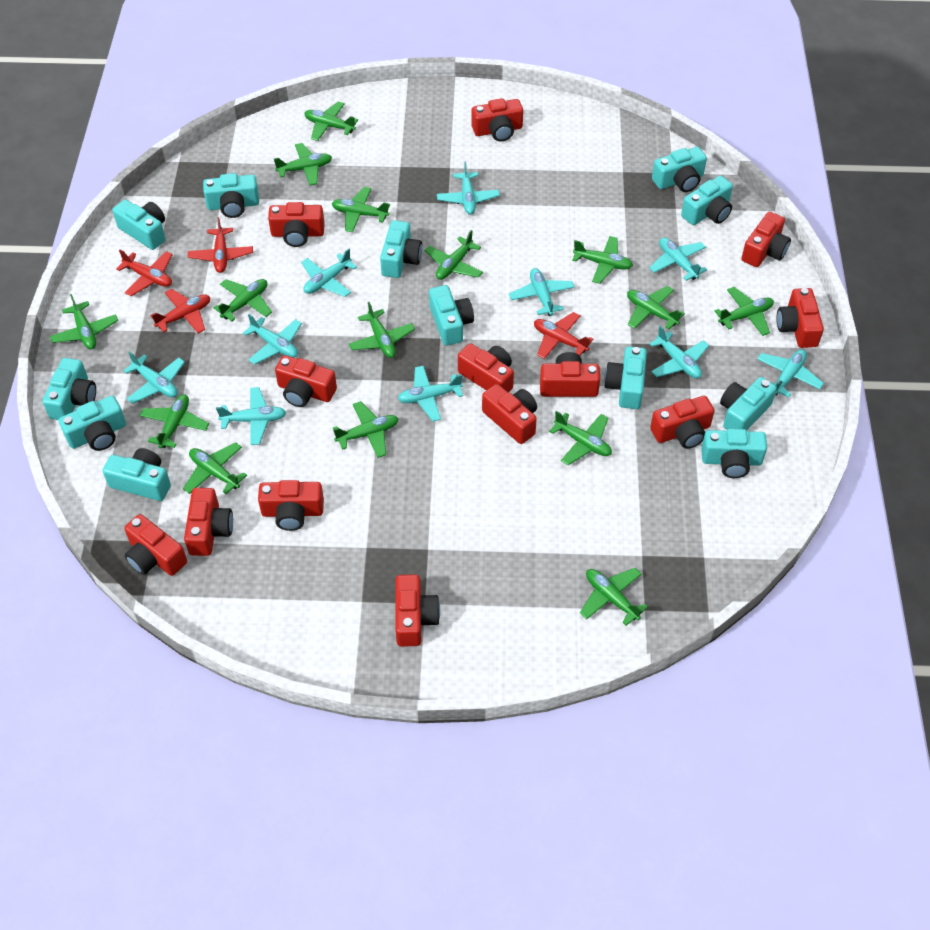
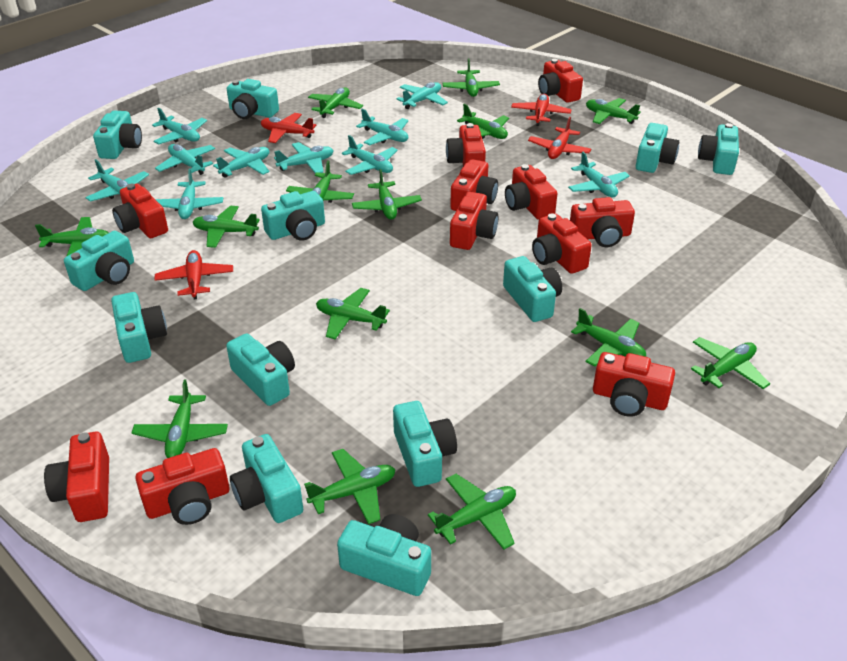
green plane: [50,294,118,349] [139,394,209,448] [183,442,247,494] [214,279,272,321] [274,143,332,185] [304,102,358,141] [332,187,390,232] [333,401,399,458] [349,302,415,358] [424,230,483,280] [549,411,612,465] [572,236,633,284] [580,568,648,626] [627,286,685,329] [715,287,774,336] = 15 -> [35,217,108,257] [132,379,228,458] [192,205,260,248] [286,160,354,203] [304,449,396,525] [308,87,363,118] [316,288,390,339] [352,169,422,220] [428,474,516,550] [442,59,500,97] [457,104,509,139] [571,308,646,367] [586,98,641,124] [691,337,770,389] = 14
red camera: [124,514,187,576] [184,488,233,556] [258,480,324,531] [268,202,325,247] [275,355,337,407] [395,574,440,647] [458,343,514,392] [471,98,523,142] [482,384,537,444] [540,352,600,397] [650,396,714,449] [741,212,791,267] [776,288,824,348] = 13 -> [44,432,109,522] [112,184,168,238] [135,448,229,525] [446,123,486,166] [450,159,498,211] [450,192,498,250] [505,164,558,220] [532,213,592,274] [538,59,583,103] [570,197,635,247] [593,352,675,417] = 11

